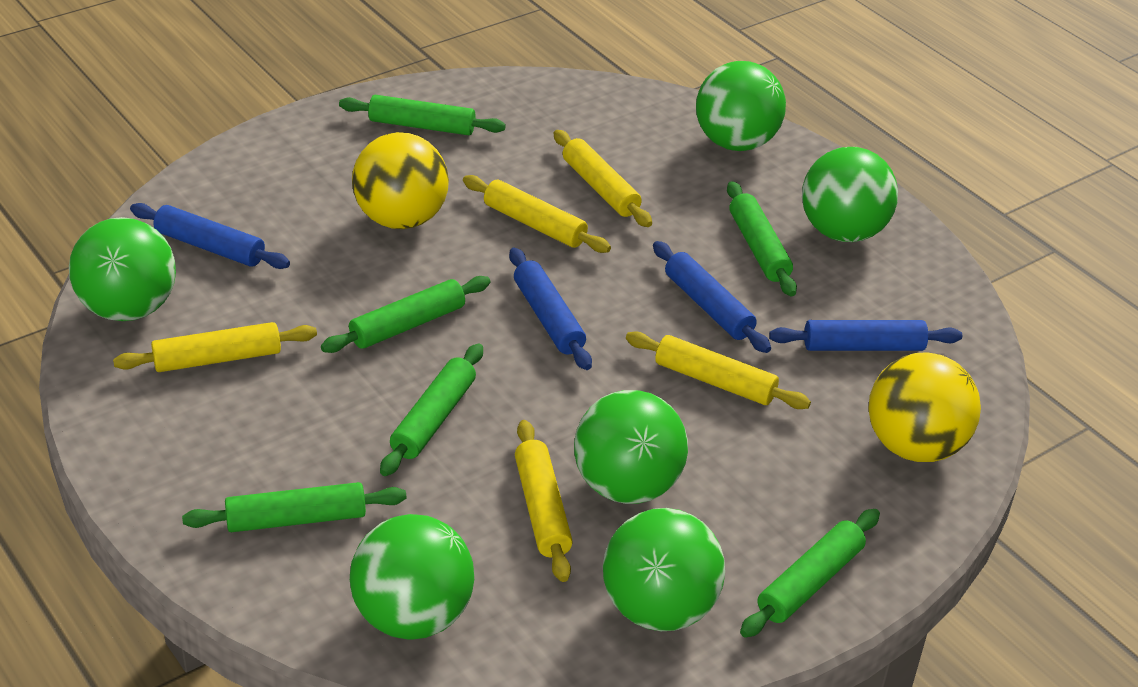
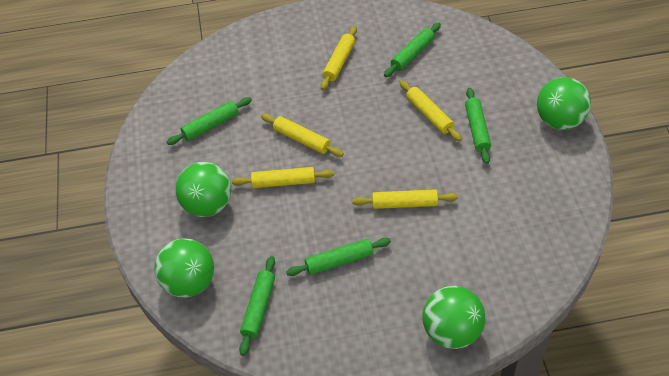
blue rolling pin: [130,203,290,269] [509,248,592,370] [653,241,771,353] [769,320,962,351] = 4 -> none = 0
green ball: [69,217,176,321] [350,514,474,639] [574,390,688,504] [603,508,725,631] [696,61,786,151] [802,147,898,242] = 6 -> [154,238,214,298] [175,162,231,217] [422,286,485,349] [537,77,591,130] = 4
green rolling pin: [182,482,406,532] [321,276,490,353] [339,95,506,135] [380,343,483,476] [727,181,797,296] [740,509,880,638] = 6 -> [167,97,252,145] [239,256,275,356] [286,238,391,276] [384,23,441,77] [465,88,491,164] = 5
yellow ball: [352,132,449,229] [869,352,981,462] = 2 -> none = 0

